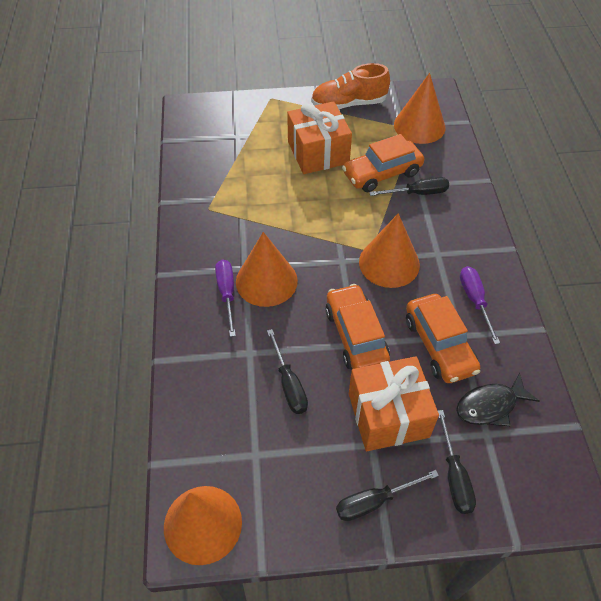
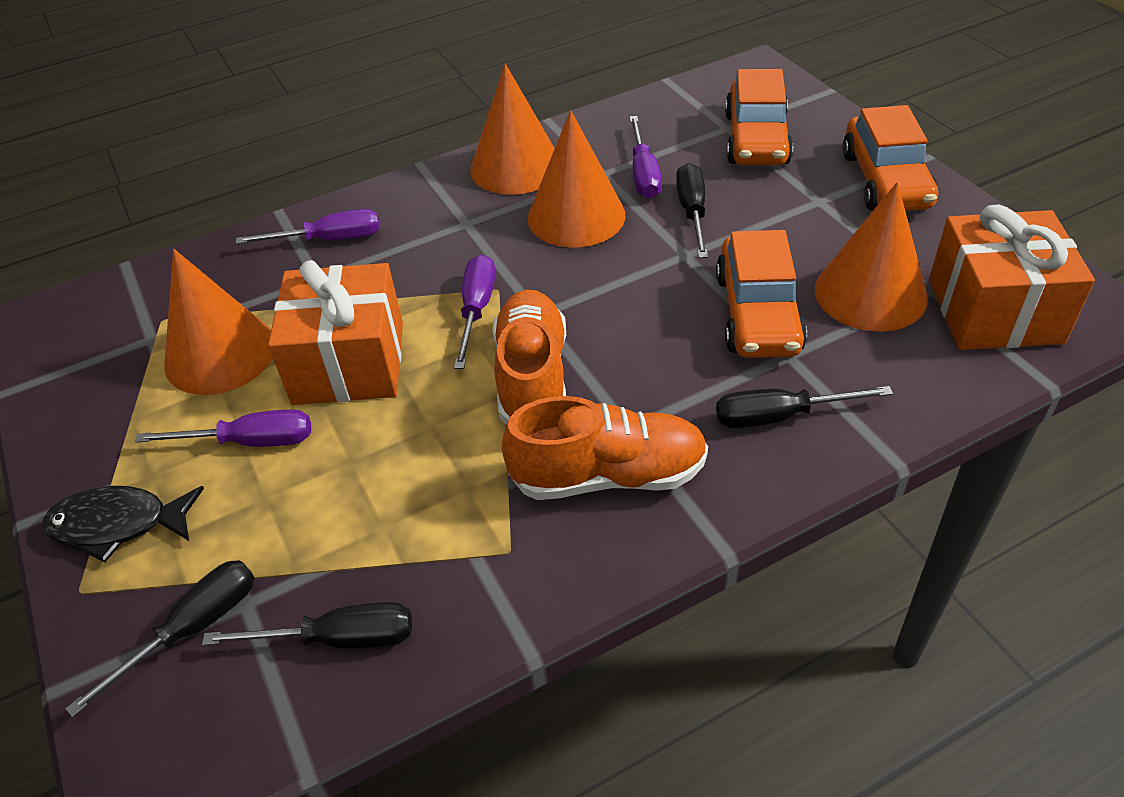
orange shoe: [311,63,390,109] = 1 -> [493,290,566,425] [502,396,708,500] = 2
purple screwdriver: [215,260,236,337] [460,266,500,344] = 2 -> [135,409,311,447] [236,209,380,244] [454,255,496,369] [629,116,662,198] = 4

